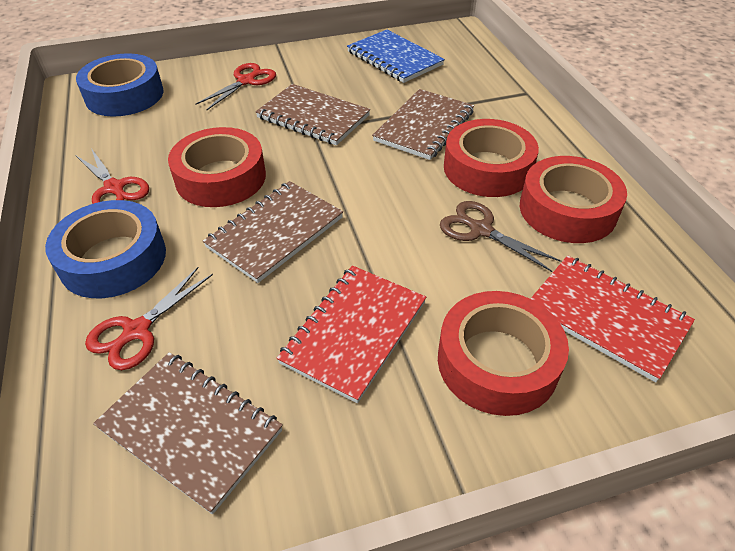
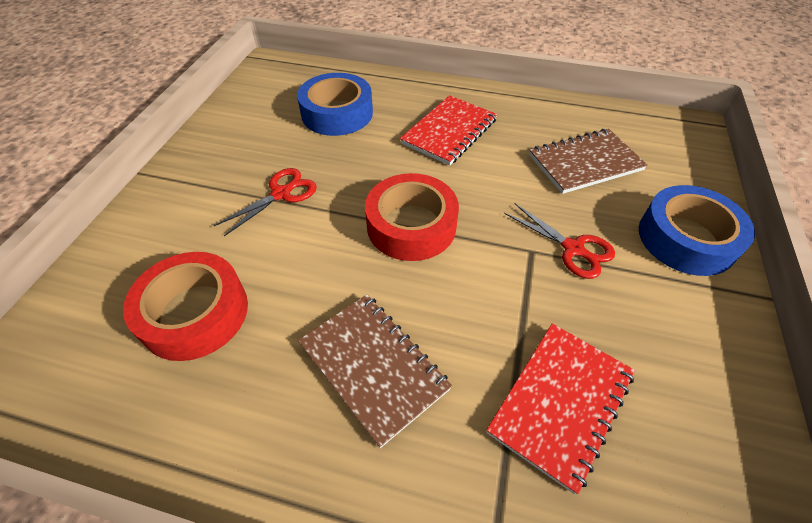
blue notebook: [347,30,445,83] = 1 -> none = 0
brown notebook: [93,352,283,514] [203,181,343,283] [255,84,370,146] [372,89,474,160] = 4 -> [298,294,452,448] [529,129,648,194] = 2
brown scissors: [440,201,561,272] = 1 -> none = 0
red scissors: [75,148,149,204] [85,267,213,370] [195,63,276,111] = 3 -> [214,168,317,236] [504,203,615,279] = 2
red tape: [168,127,266,207] [438,291,569,416] [444,119,539,197] [520,156,627,243] = 4 -> [123,252,248,361] [365,173,459,261] = 2

